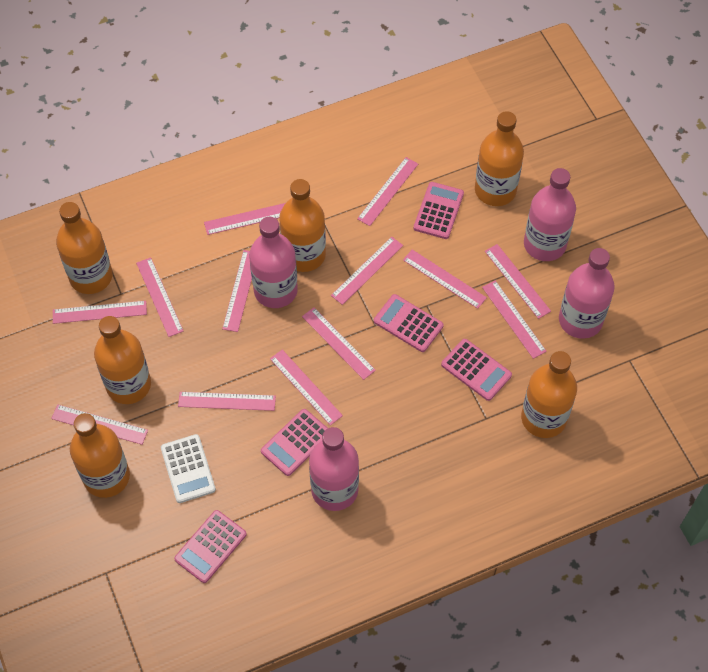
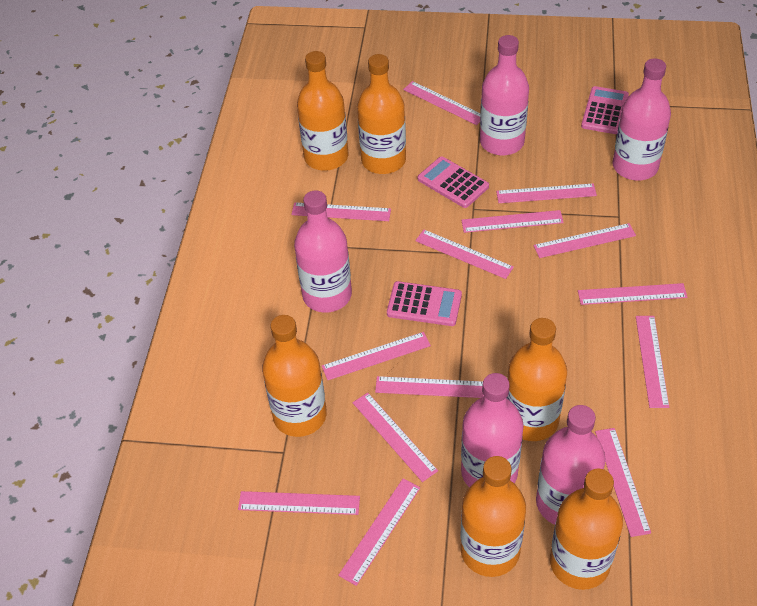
pink bottle: [249,217,298,308] [309,427,359,511] [524,168,576,261] [559,248,615,339] = 4 -> [294,190,352,313] [461,373,524,487] [480,35,529,156] [536,405,605,525] [612,58,671,180] = 5
pink calculator: [174,510,247,583] [261,409,328,476] [374,294,444,352] [414,182,464,239] [441,339,512,401] = 5 -> [387,281,462,326] [418,156,489,208] [581,86,629,134] = 3
pink ruler: [51,404,148,445] [53,301,147,324] [136,257,183,337] [178,392,276,411] [204,203,286,235] [222,250,252,332] [270,350,343,425] [302,308,376,380] [331,237,403,305] [357,157,418,226] [403,250,487,309] [482,280,547,359] [485,244,551,319] = 13 -> [238,491,360,515] [291,202,391,221] [322,332,431,380] [338,478,420,586] [353,393,438,482] [375,376,484,398] [403,81,480,125] [415,230,514,279] [461,210,564,233] [496,183,597,203] [534,223,636,258] [578,283,687,305] [595,428,651,537] [636,316,669,408] = 14
white calculator: [161,434,216,503] = 1 -> none = 0

